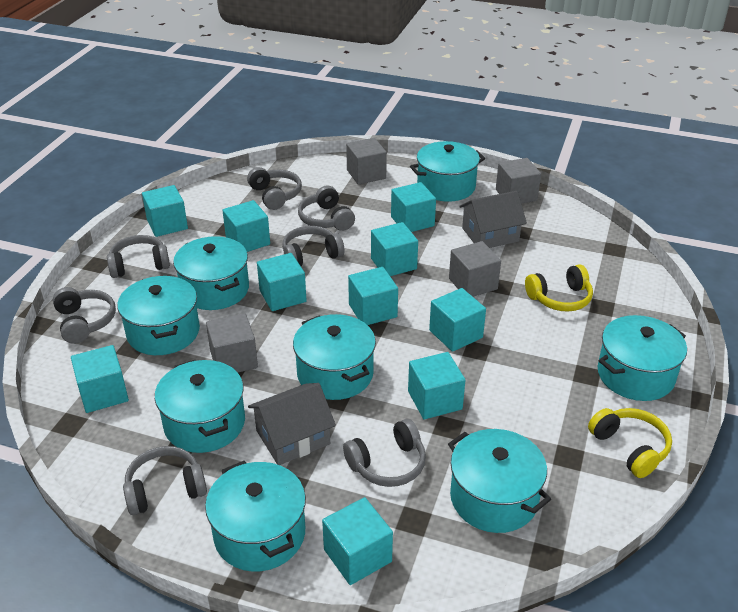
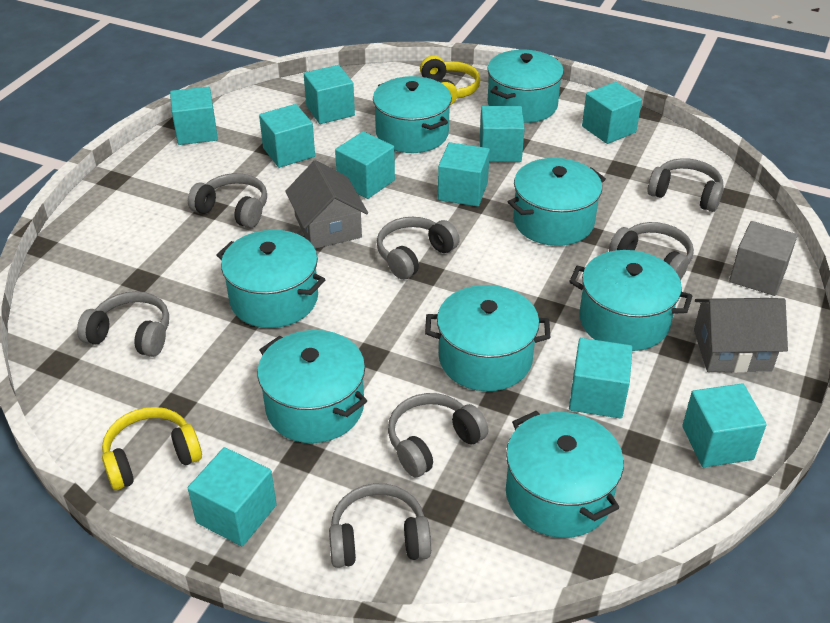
grey cube: [206,313,258,372] [346,138,387,185] [449,241,501,297] [496,158,541,204] = 4 -> [729,221,797,296] = 1

